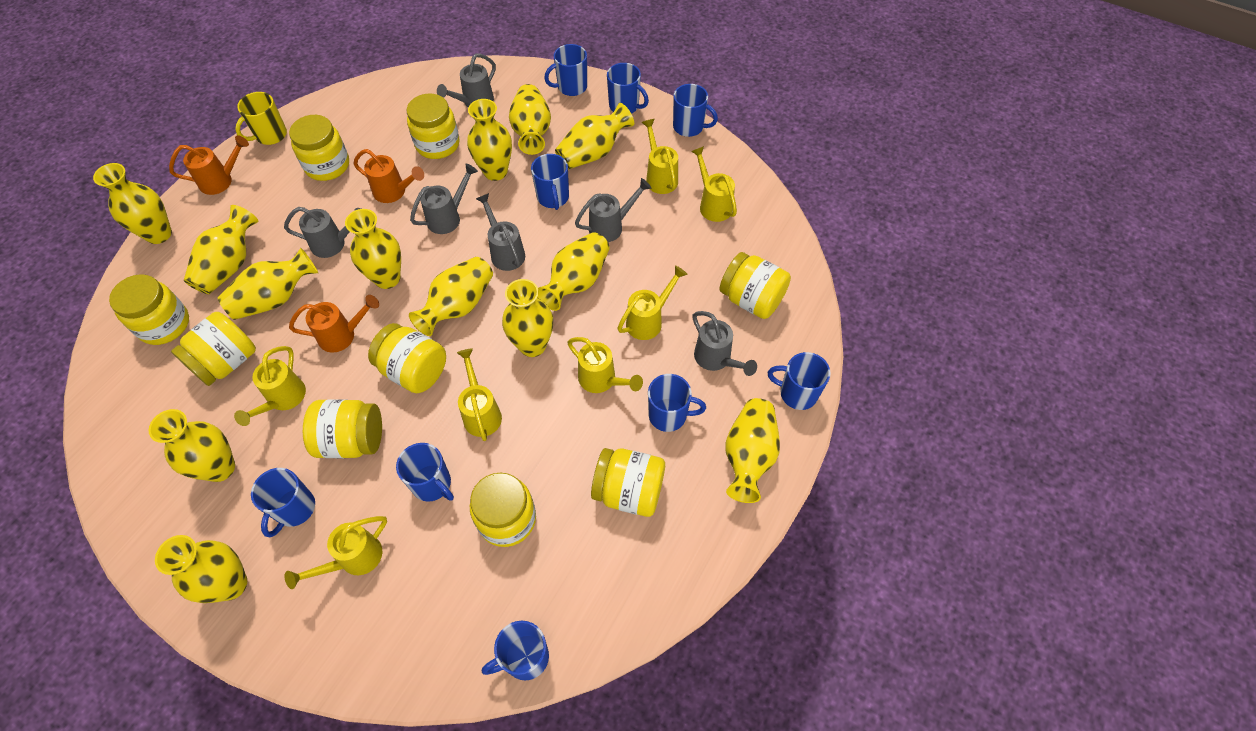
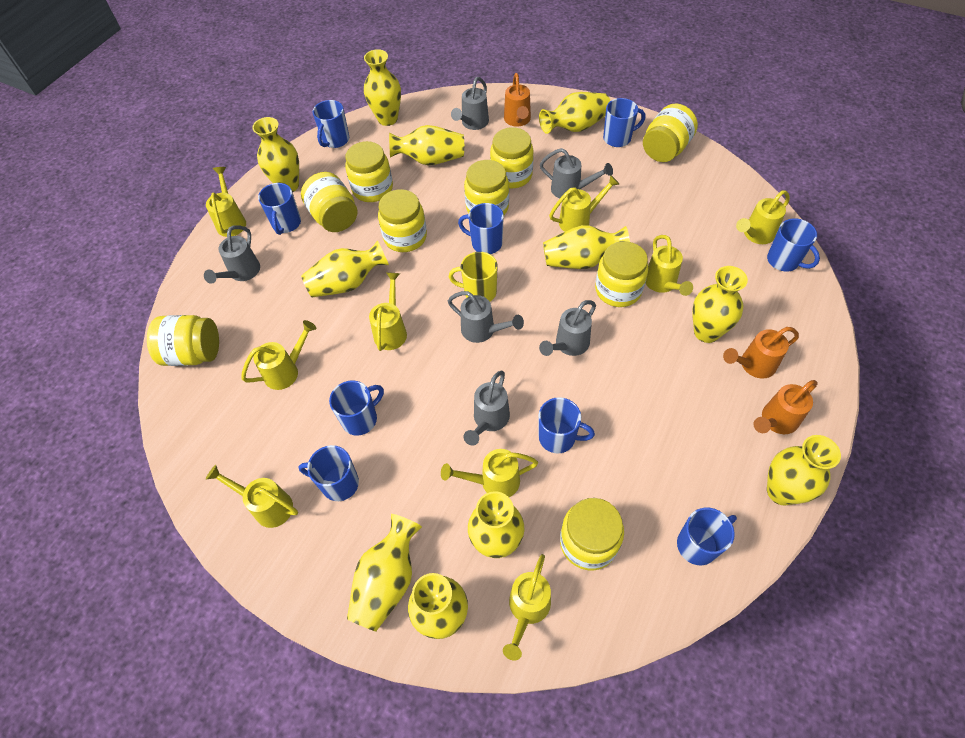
yellow vase: [93,163,172,244] [149,409,235,482] [155,535,247,603] [184,205,258,294] [218,248,318,320] [345,209,401,289] [409,257,493,336] [467,99,512,181] [502,279,553,357] [509,84,551,155] [537,232,610,311] [555,103,634,169] [725,398,780,503] = 13 -> [252,117,299,192] [301,241,389,297] [347,514,422,632] [364,49,401,126] [389,125,464,165] [408,573,468,639] [468,492,524,558] [539,92,610,134] [543,225,630,269] [692,266,748,343] [767,435,841,505] = 11
yellow watering can: [234,346,306,426] [284,516,387,589] [457,348,502,441] [567,337,643,393] [618,265,688,340] [641,119,678,194] [691,146,737,222] = 7 -> [206,167,246,237] [206,465,298,528] [241,320,316,390] [369,272,407,351] [441,449,538,497] [503,554,551,661] [549,175,619,232] [646,235,693,296] [736,190,790,244] = 9

